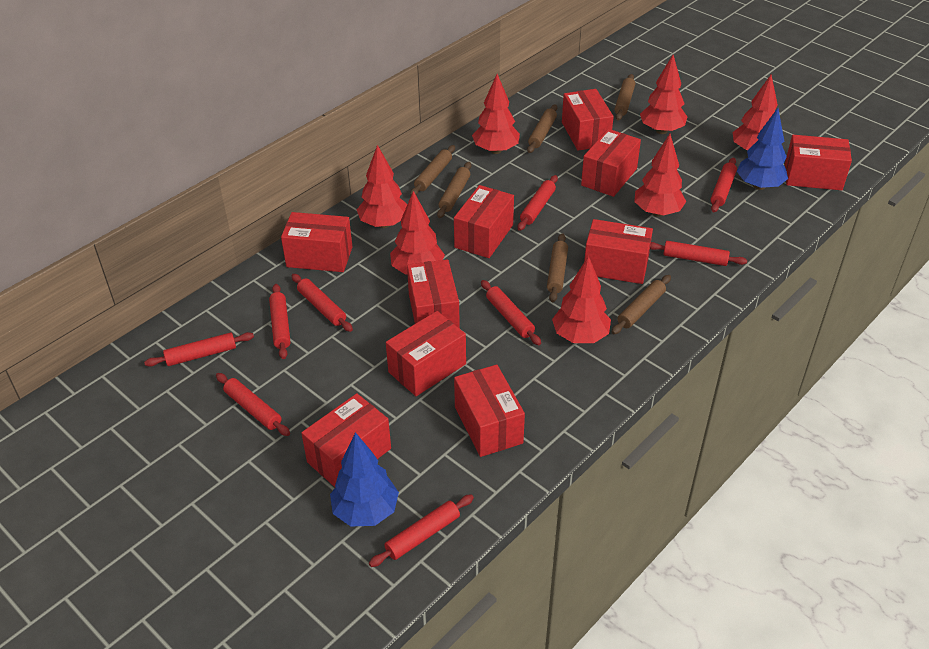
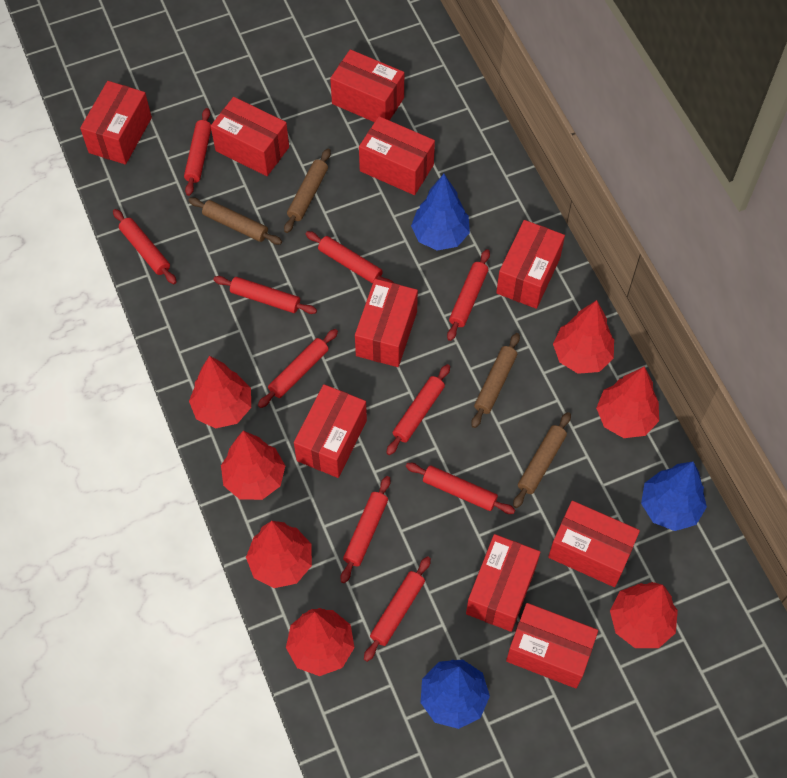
blue tree: [330,432,399,527] [737,108,788,190] = 2 -> [411,174,470,251] [420,659,490,729] [641,461,707,531] = 3
brown rolling pin: [410,145,455,195] [437,162,471,218] [527,104,557,153] [547,233,568,302] [612,275,671,334] [614,74,635,120] = 6 -> [188,197,282,245] [284,149,331,233] [471,333,520,428] [513,412,571,508] = 4
red rolling pin: [144,332,254,367] [216,373,290,436] [269,284,291,359] [291,274,353,332] [369,494,474,567] [481,280,541,345] [518,175,558,231] [650,241,747,266] [711,158,737,213] = 9 -> [113,209,176,284] [184,108,211,196] [213,276,317,314] [258,329,338,408] [306,231,394,284] [341,476,391,583] [364,556,431,662] [386,364,450,455] [406,463,515,514] [447,249,490,341] = 10

